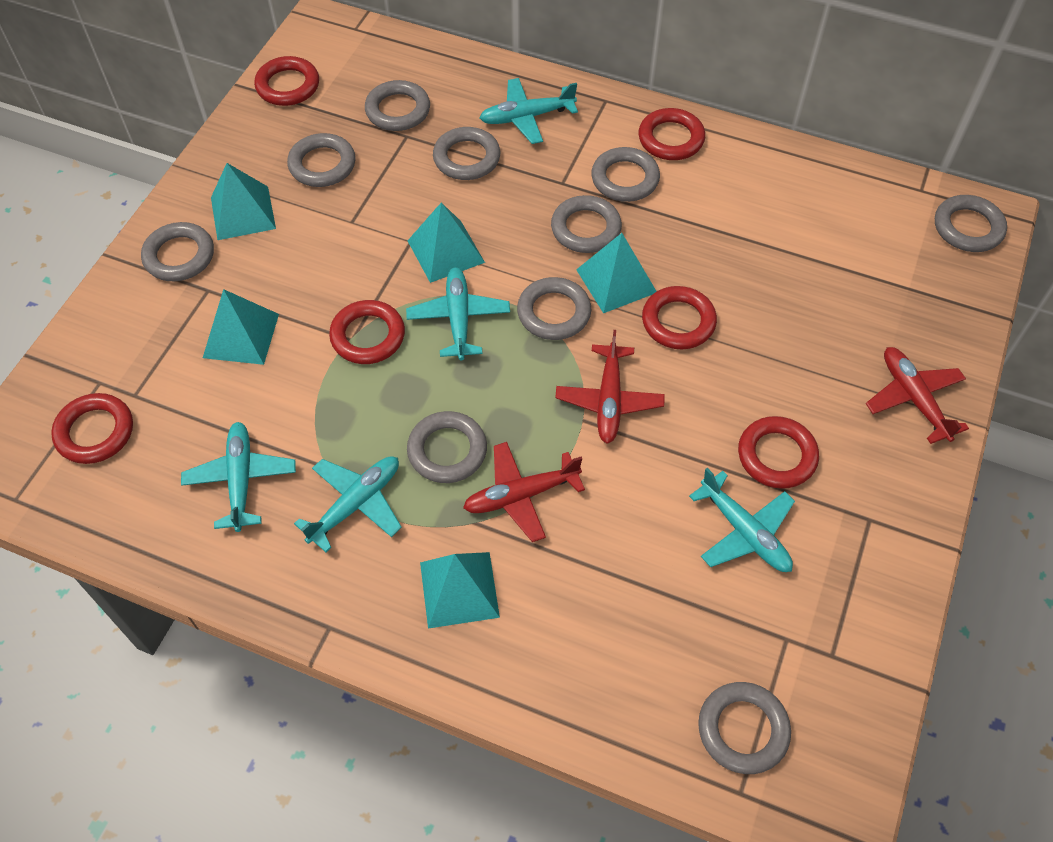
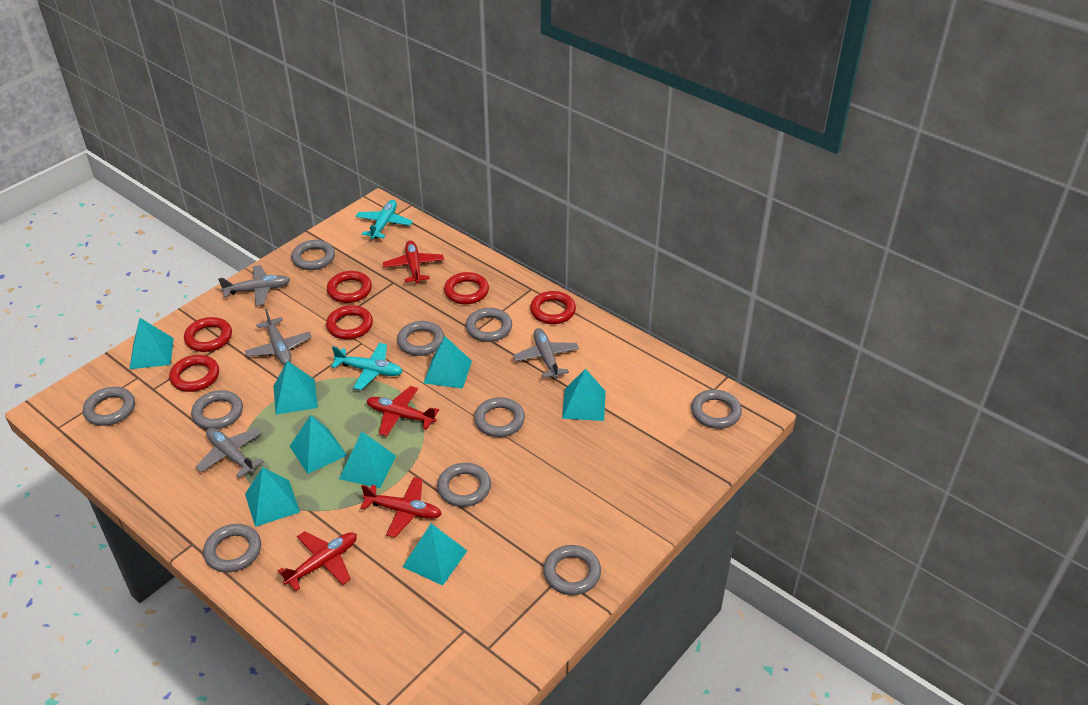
grey plane: none = 0 -> [195,428,264,478] [218,265,290,306] [245,309,312,365] [513,328,579,379] = 4
red plane: [463,442,585,542] [555,330,665,444] [866,347,969,444] = 3 -> [278,531,357,591] [360,477,441,538] [367,386,439,436] [383,240,444,284] = 4
turquoise plane: [181,422,296,532] [294,456,402,552] [406,267,510,360] [480,78,578,144] [689,468,795,572] = 5 -> [331,343,403,390] [356,200,413,239] = 2
turquoise pyramid: [203,289,279,365] [211,163,276,240] [408,202,485,283] [420,552,500,629] [576,233,657,313] = 5 -> [129,318,174,369] [245,467,300,527] [274,361,318,415] [289,415,348,474] [339,432,396,488] [403,523,467,586] [423,336,472,389] [562,369,606,421] = 8

